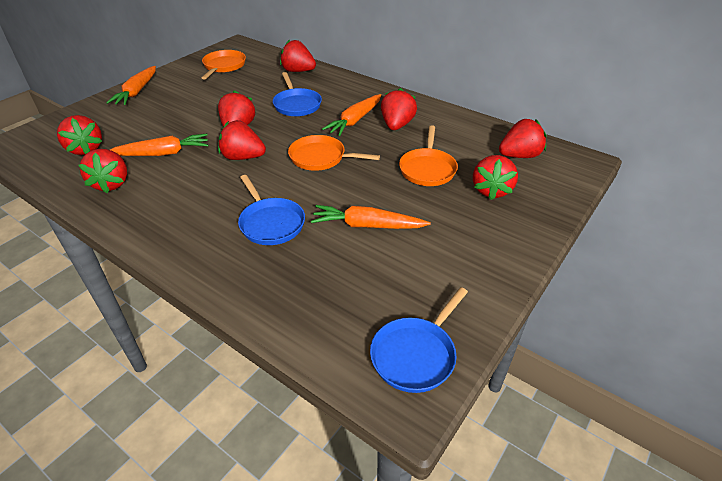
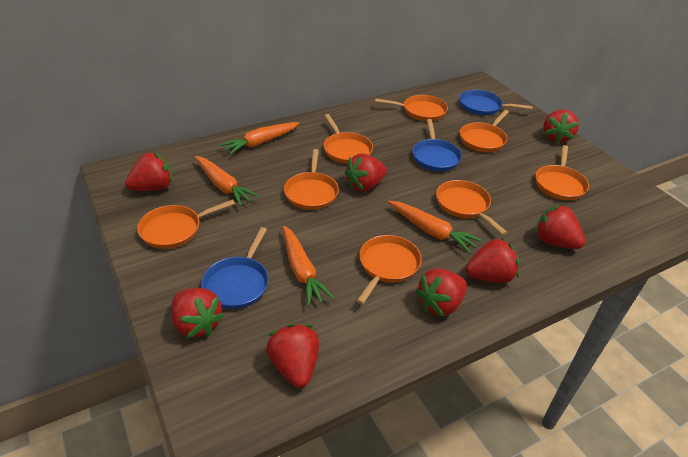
orange pan: [202,50,246,80] [288,135,380,171] [399,125,458,186] = 3 -> [137,199,235,249] [284,149,339,210] [324,114,373,164] [357,235,422,305] [375,95,448,121] [436,180,507,235] [460,110,509,152] [535,145,589,200] = 8

